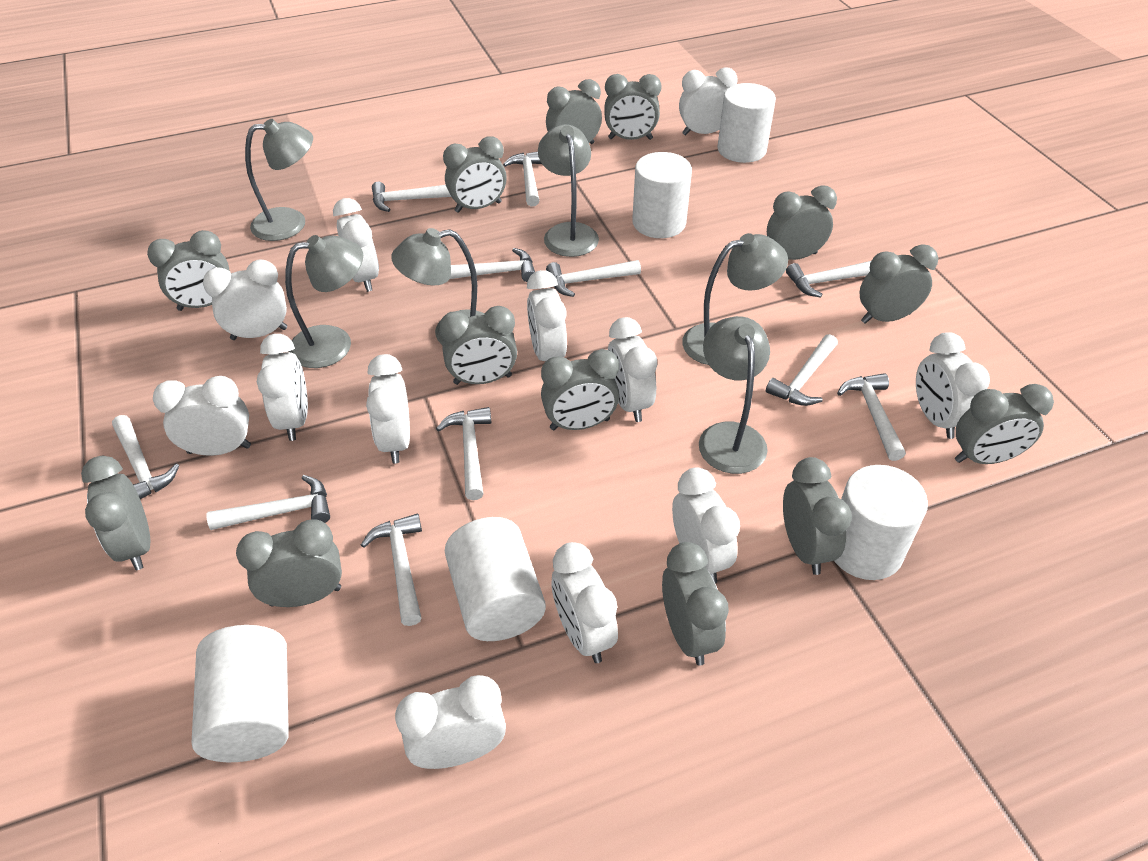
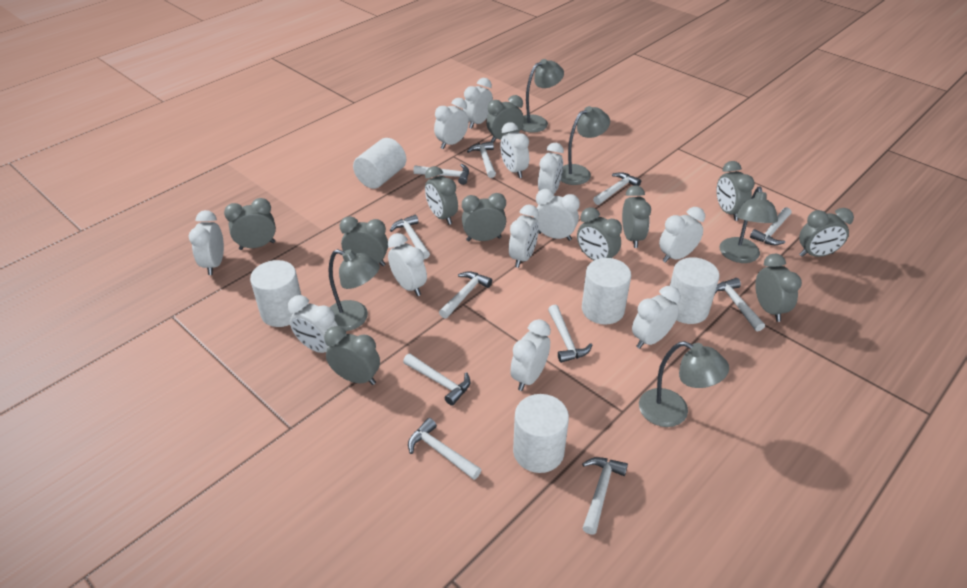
grey clock: [81,456,150,570] [147,230,230,311] [236,519,342,607] [439,306,517,385] [443,137,507,213] [541,349,620,430] [546,79,602,144] [604,74,661,140] [662,542,729,666] [767,185,837,260] [783,457,852,575] [859,244,938,324] [955,384,1054,464] = 13 -> [224,198,276,250] [324,326,380,385] [340,216,388,266] [425,166,458,225] [462,193,506,241] [486,95,524,143] [577,207,622,260] [622,185,651,248] [716,161,755,221] [755,254,802,322] [799,208,854,257] = 11
grey lamp: [245,119,313,241] [285,235,363,368] [391,228,485,344] [538,124,599,257] [682,233,788,365] [699,316,770,474] = 6 -> [329,249,380,331] [521,59,564,133] [561,106,610,185] [639,341,729,427] [720,186,778,263] = 5

